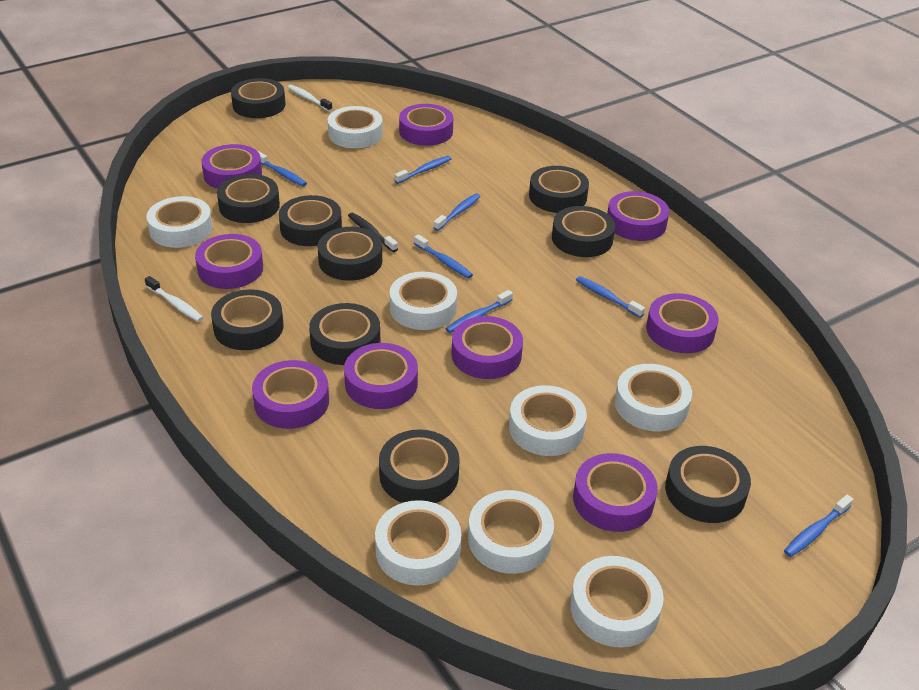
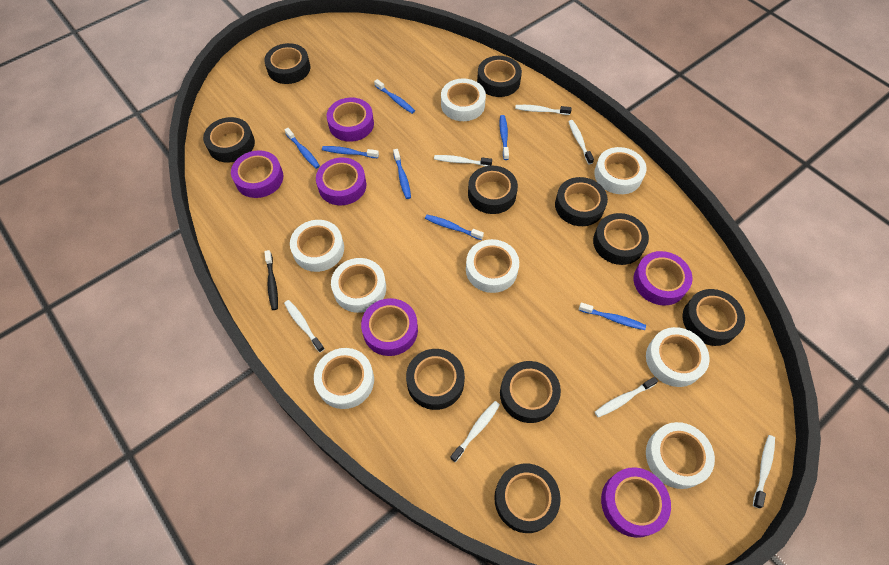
purple tape: [195,234,263,289] [201,144,262,189] [252,360,329,429] [344,343,418,409] [399,104,453,146] [451,316,523,379] [573,453,658,532] [607,191,669,241] [646,293,718,353] = 9 -> [231,150,283,198] [316,158,366,205] [327,98,374,142] [361,298,418,356] [601,467,671,538] [634,251,693,305] = 6
white toothbrush: [145,276,203,322] [287,85,332,111] = 2 -> [284,300,324,353] [434,155,492,166] [450,401,500,462] [515,105,572,115] [568,120,594,165] [595,377,658,417] [753,435,775,509] = 7

